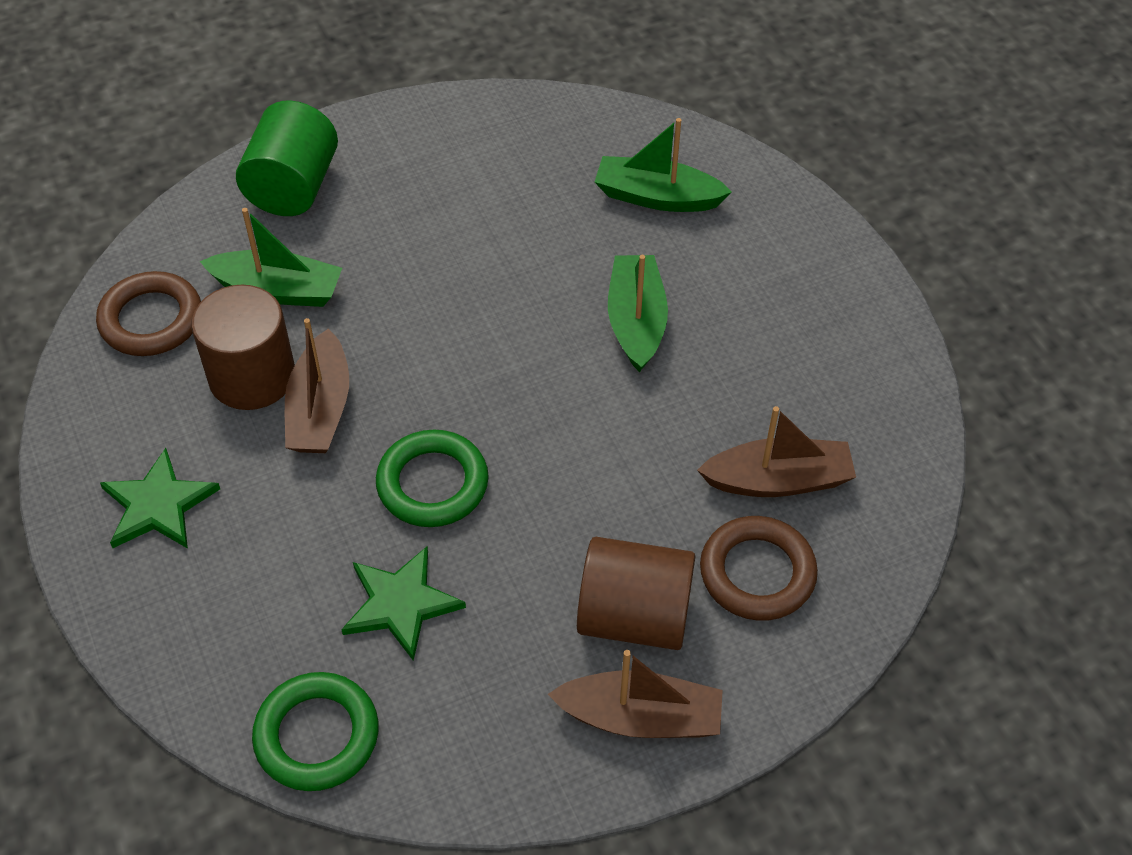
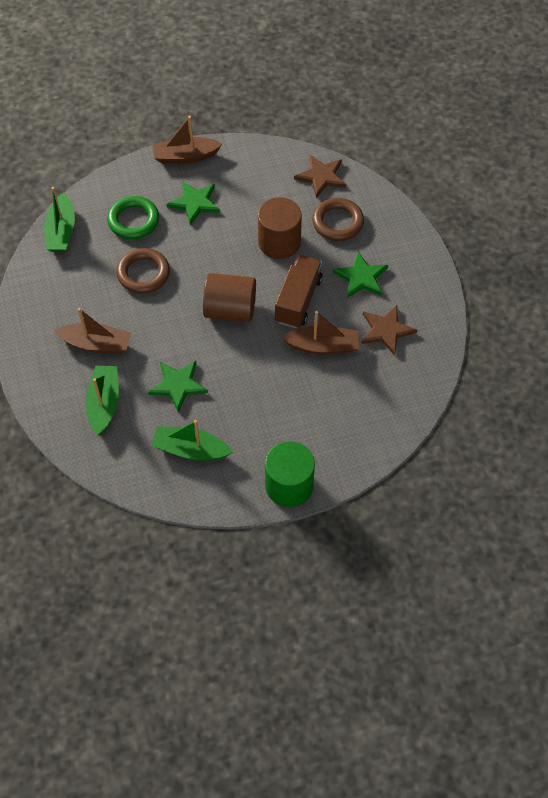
brown star: none = 0 -> [294,155,346,198] [361,305,417,355] = 2
brown truck: none = 0 -> [275,255,323,328] = 1
green ring: [252,672,379,791] [376,430,489,527] = 2 -> [107,196,159,239] = 1
green star: [100,448,220,549] [341,547,466,661] = 2 -> [148,361,208,412] [167,181,220,225] [333,252,388,298] = 3

